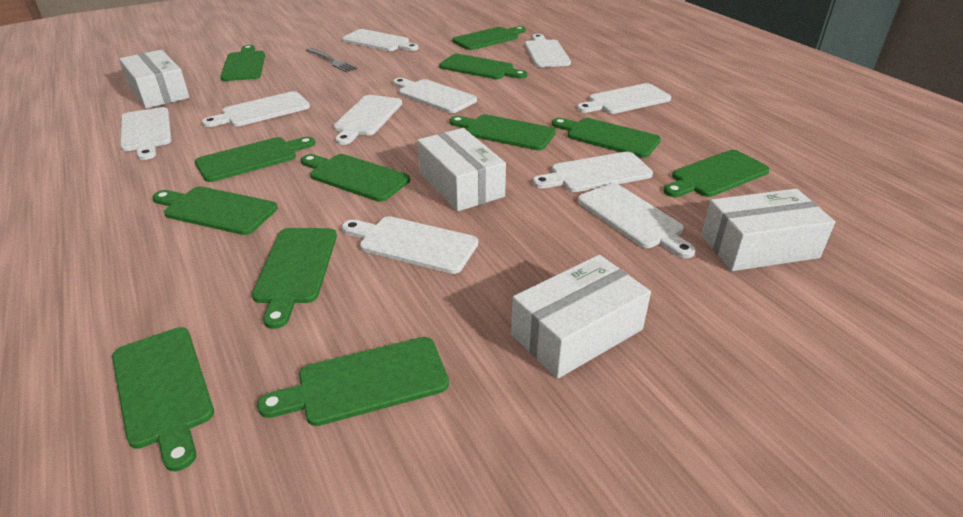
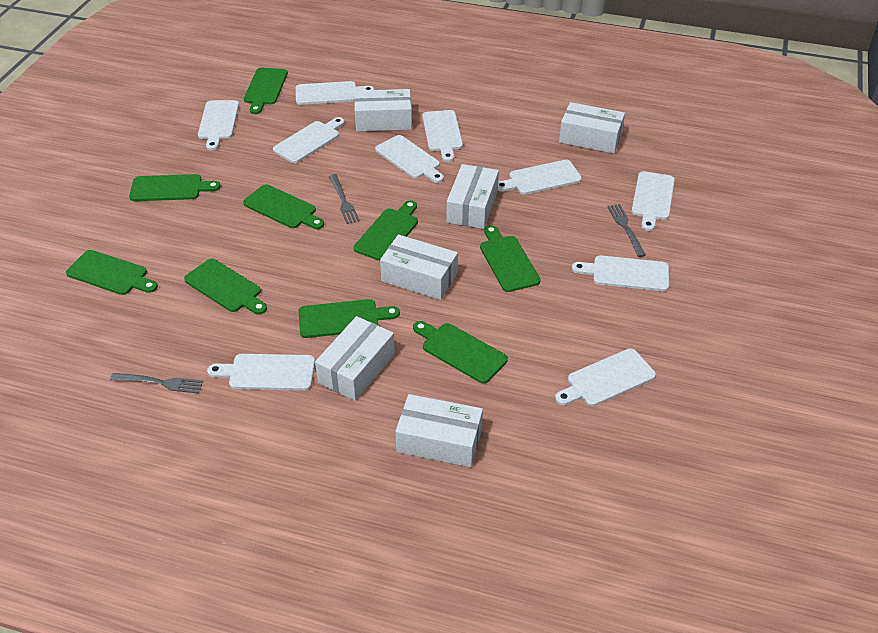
green cutting board: [112,327,214,471] [152,186,278,235] [195,137,315,182] [220,45,265,81] [252,228,337,329] [257,337,449,426] [301,154,410,202] [439,54,527,79] [450,114,556,150] [452,26,526,50] [552,118,661,158] [664,150,770,197] = 12 -> [66,250,158,295] [129,174,221,201] [184,259,267,315] [243,184,324,229] [244,68,288,114] [298,299,400,338] [354,200,418,261] [413,321,508,384] [480,225,541,292] = 9
grey fork: [306,48,357,72] = 1 -> [110,373,204,394] [329,174,360,224] [607,204,646,257] = 3
white box: [119,50,190,108] [417,128,506,211] [511,255,651,379] [701,189,835,271] = 4 -> [315,316,395,401] [354,89,412,131] [380,234,458,300] [395,394,483,467] [446,164,499,229] [559,102,625,153] = 6

